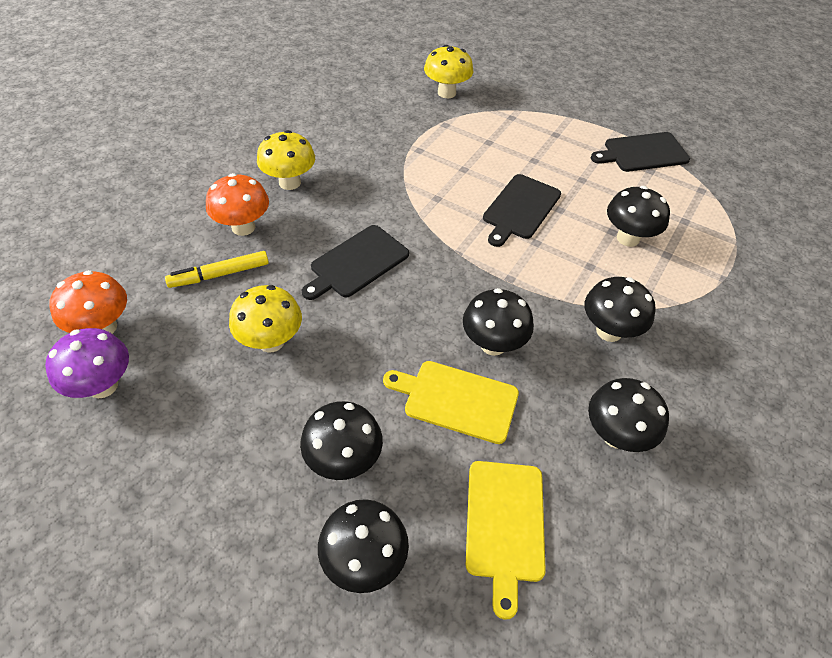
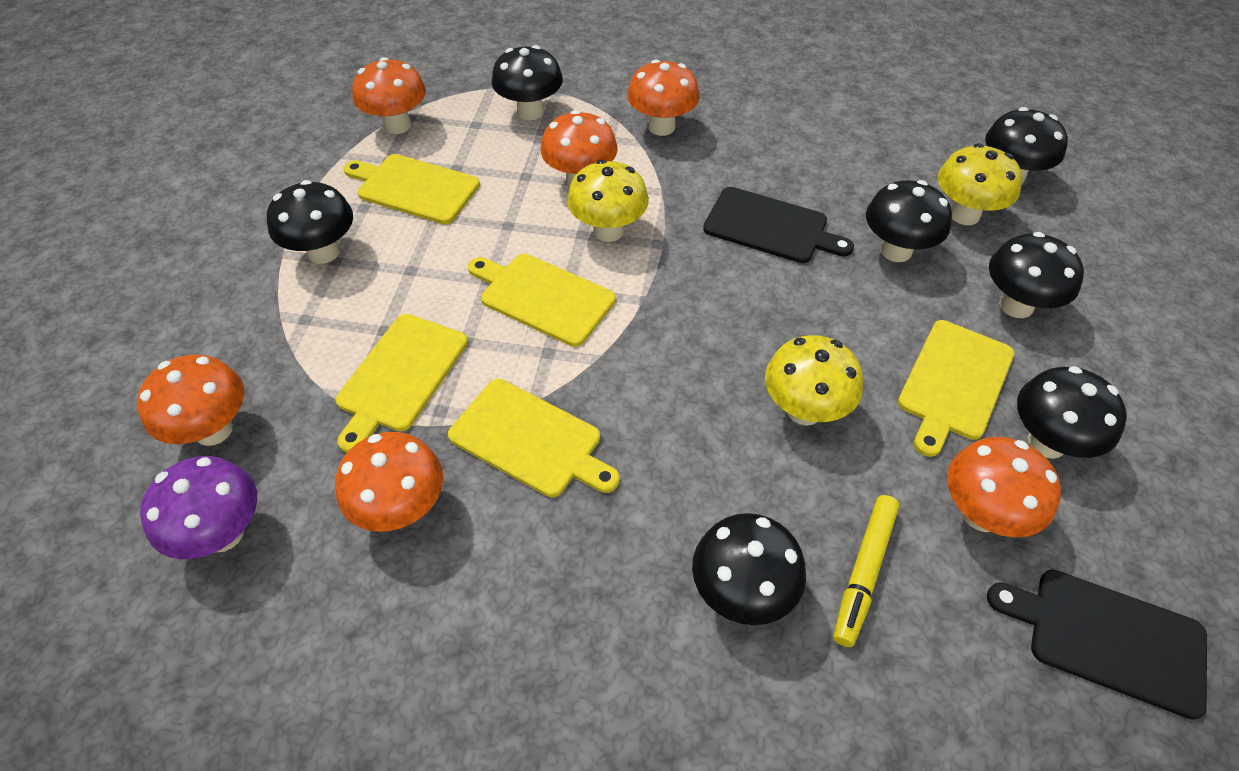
black cutting board: [302,225,409,300] [483,174,561,247] [591,132,690,172] = 3 -> [703,187,854,263] [987,570,1207,720] = 2
black mushroom: [300,401,383,480] [318,499,409,593] [463,288,534,356] [585,277,655,342] [588,378,669,452] [607,186,670,247] = 6 -> [267,180,353,264] [492,45,563,120] [692,513,806,625] [866,180,952,262] [985,107,1068,184] [989,232,1084,318] [1017,366,1127,459] = 7
orange mushroom: [49,270,127,334] [206,173,269,236] = 2 -> [137,355,244,446] [335,432,443,532] [352,57,426,134] [541,110,618,187] [627,59,700,136] [947,437,1061,537] = 6
yellow cutting board: [383,361,519,444] [466,461,546,620] = 2 -> [336,314,468,453] [344,154,480,224] [448,379,620,497] [468,254,616,347] [898,320,1014,457] = 5

